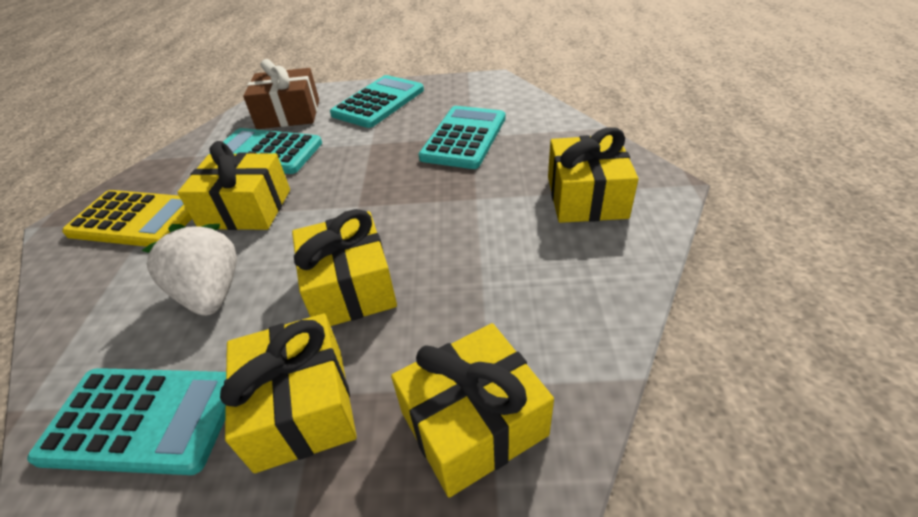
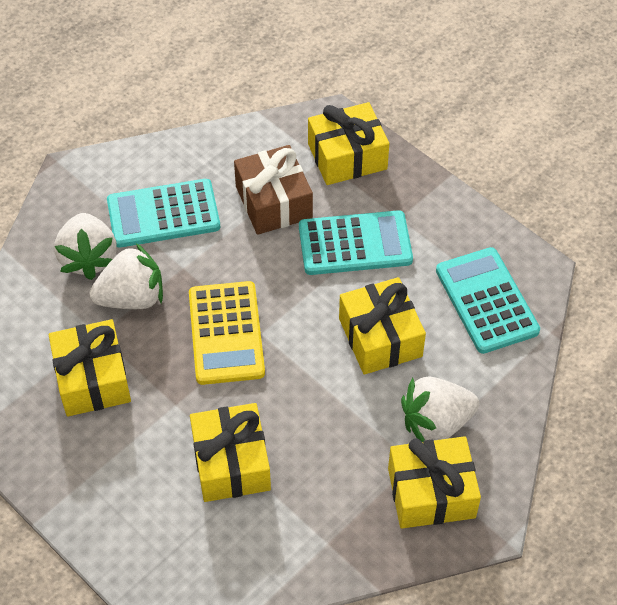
turquoise calculator: [27,368,226,475] [209,128,322,174] [330,75,424,128] [419,106,506,169] = 4 -> [107,179,220,248] [299,210,413,275] [436,247,540,354] = 3
white strawberry: [141,224,237,316] = 1 -> [54,213,117,280] [89,243,163,309] [401,376,479,442] = 3

